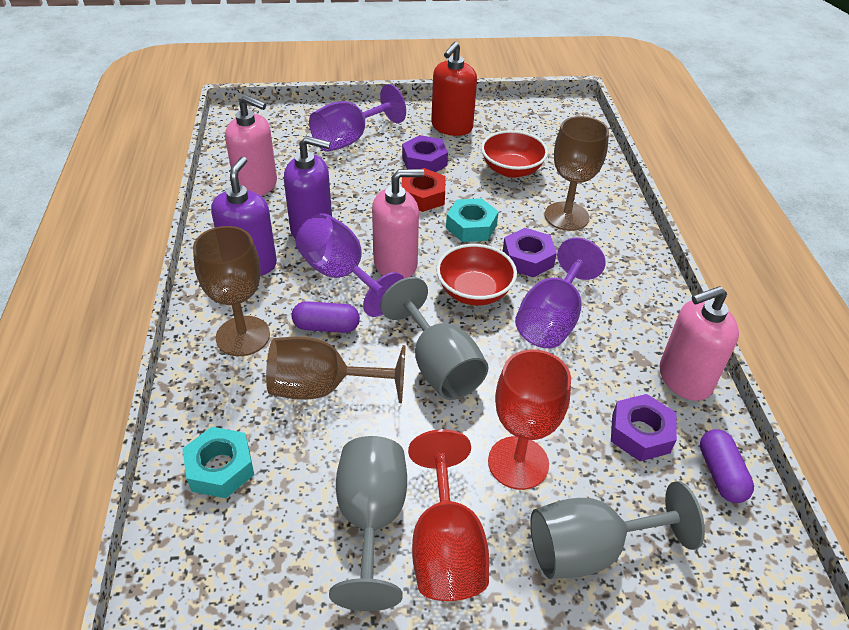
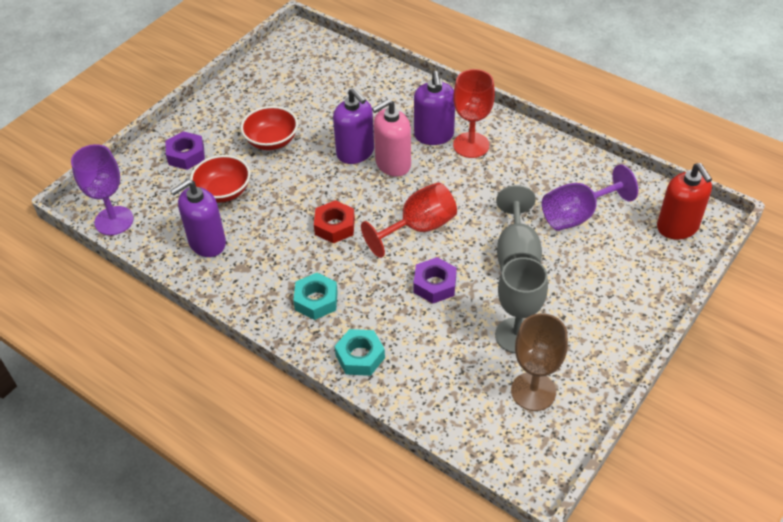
brown goblet: [193,226,270,356] [266,336,405,403] [545,116,609,231] = 3 -> [511,313,568,411] = 1
grey goblet: [329,436,407,611] [380,277,488,400] [530,481,705,579] = 3 -> [495,257,548,353] [496,185,542,271] = 2
pink soap dispenser: [225,95,277,196] [372,169,424,278] [660,286,739,401] = 3 -> [372,99,411,177] = 1
purple capsule: [292,301,360,333] [700,429,754,503] = 2 -> none = 0
purple goblet: [295,213,404,317] [309,84,406,152] [515,238,606,348] = 3 -> [71,144,134,235] [542,164,638,231] = 2
purple nut: [402,135,448,172] [503,228,557,278] [611,394,677,461] = 3 -> [165,131,205,170] [413,257,457,304] = 2
purple soap dispenser: [211,157,277,276] [284,136,332,239] = 2 -> [170,179,226,257] [333,88,374,164] [414,71,455,145] = 3

